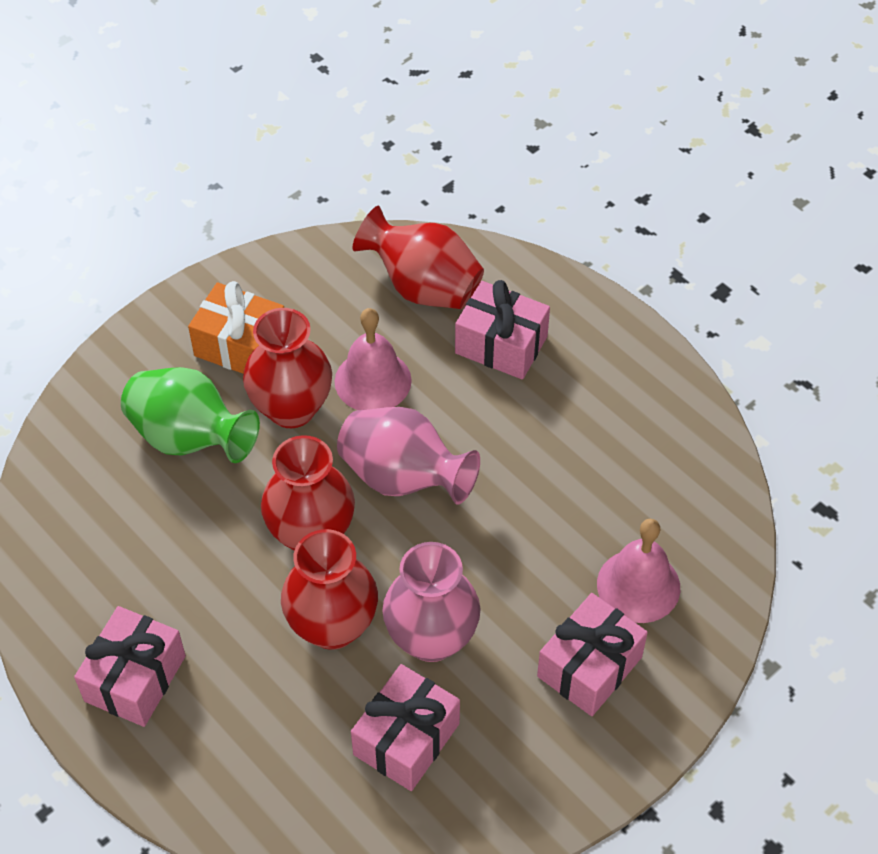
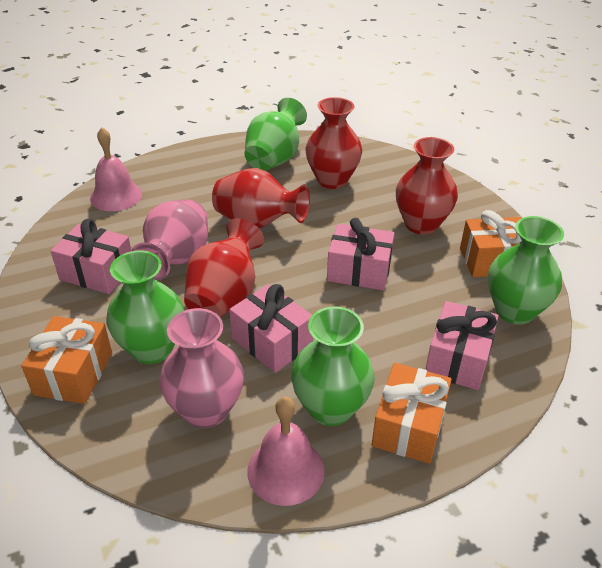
green vase: [121,367,260,463] = 1 -> [106,250,184,364] [244,98,307,171] [291,307,375,426] [488,216,564,324] = 4
orange gift: [188,281,284,374] = 1 -> [21,316,112,404] [372,363,452,464] [460,210,522,277] = 3

